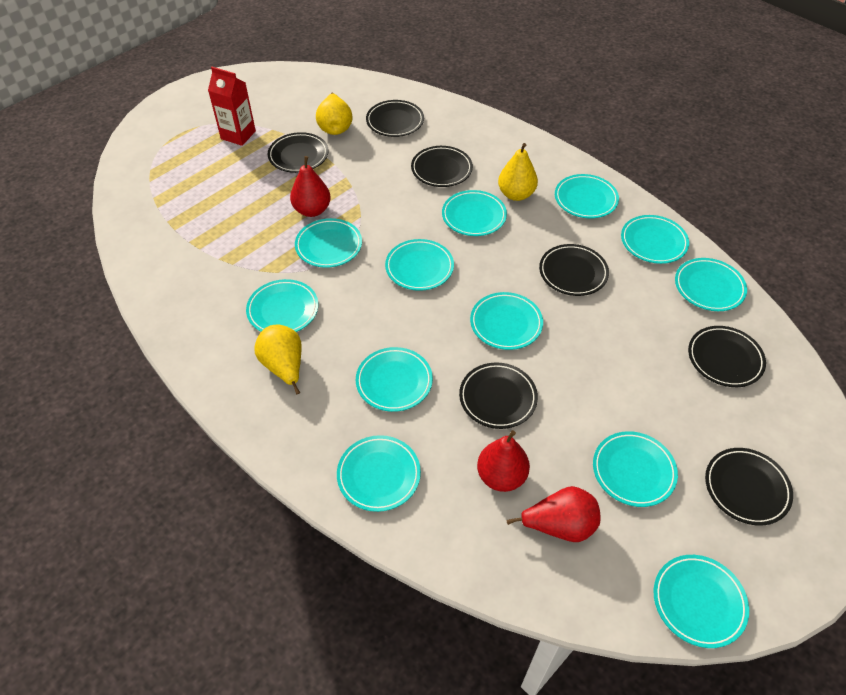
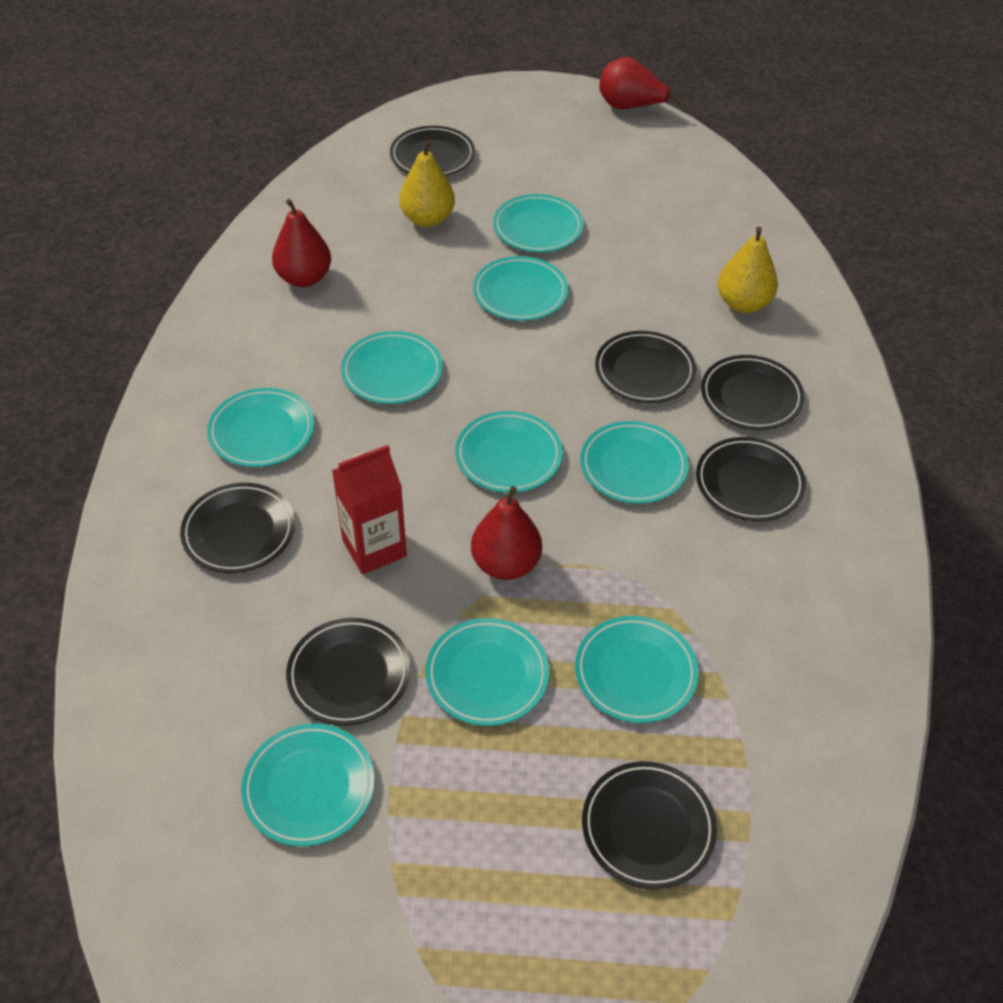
turquoise plate: [246,279,318,332] [295,218,362,268] [337,435,421,512] [356,347,433,412] [385,239,454,291] [442,190,507,236] [470,292,543,350] [555,174,619,218] [593,431,678,507] [621,215,689,264] [654,555,749,648] [675,258,747,311] = 12 -> [207,388,314,467] [241,724,375,846] [341,331,443,404] [426,618,549,726] [455,411,563,493] [473,256,568,321] [493,194,583,252] [575,616,698,723] [580,421,688,504] = 9
yellow pear: [255,325,302,395] [316,93,352,135] [498,143,538,201] = 3 -> [399,140,455,227] [718,227,778,313] = 2

